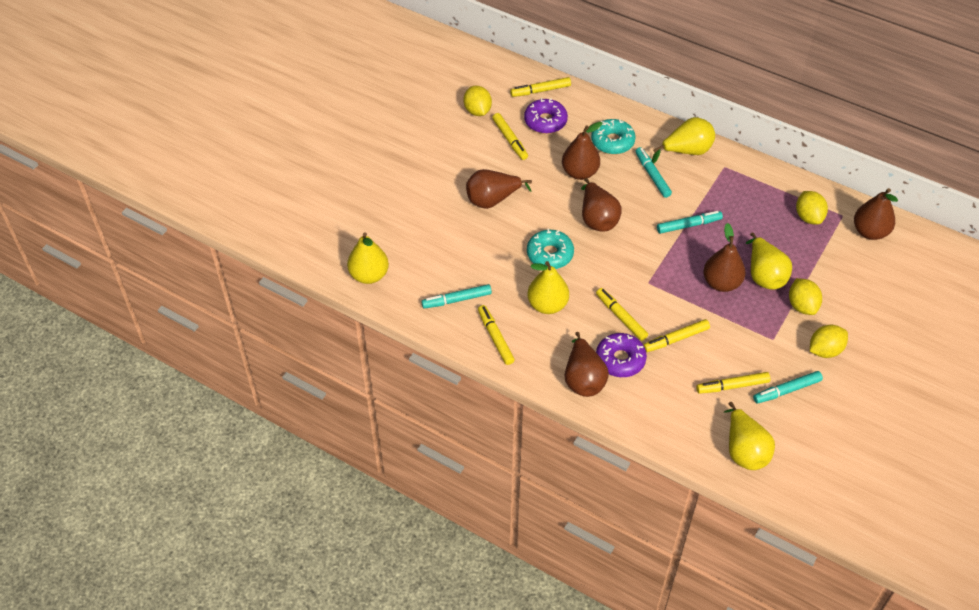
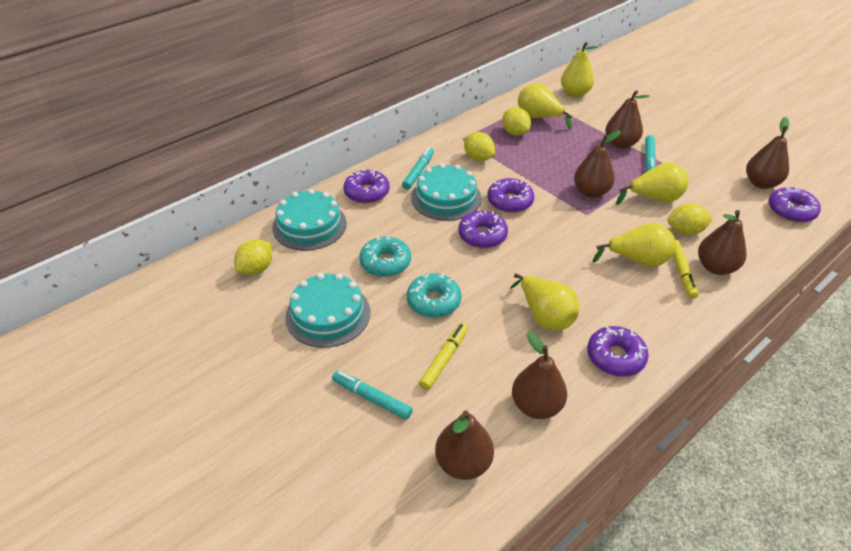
purple donut: [524,98,568,134] [596,333,647,377] = 2 -> [343,169,390,204] [458,210,508,248] [487,178,534,213] [587,326,649,377] [769,186,821,223] = 5
turquoise cake: none = 0 -> [272,189,347,250] [285,273,370,348] [411,163,482,221] = 3
turquoise marker: [421,284,492,309] [635,147,672,198] [657,211,723,234] [753,371,823,404] = 4 -> [332,370,413,420] [402,148,434,190] [645,135,656,172] = 3
yellow marker: [478,305,515,365] [492,113,528,160] [510,77,571,97] [596,288,648,341] [643,319,710,352] [696,372,770,394] = 6 -> [419,323,468,390] [672,239,699,299] = 2

